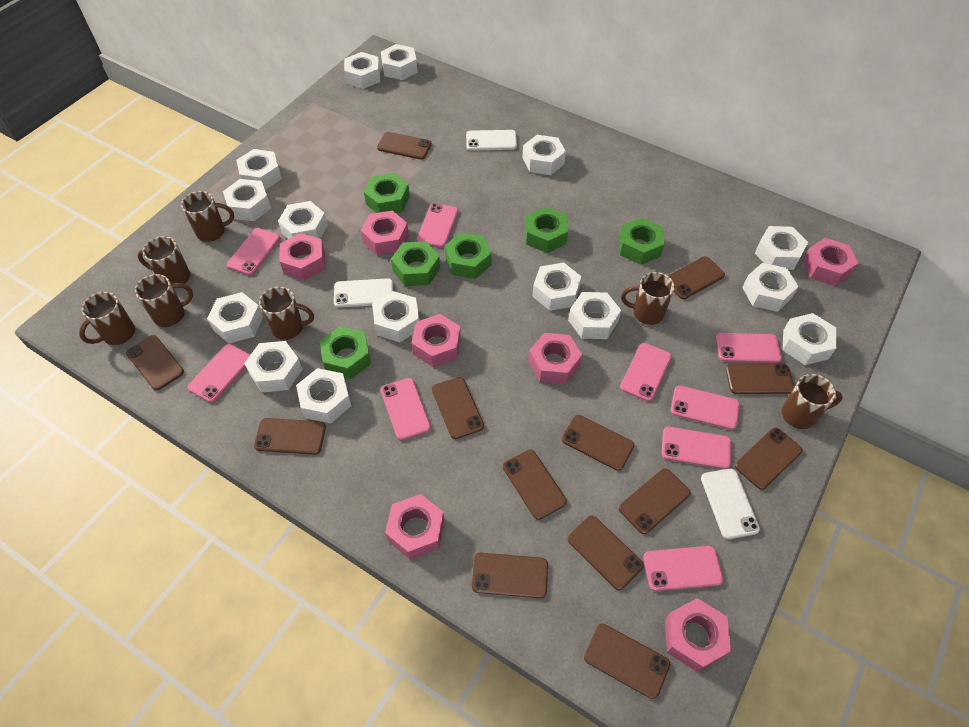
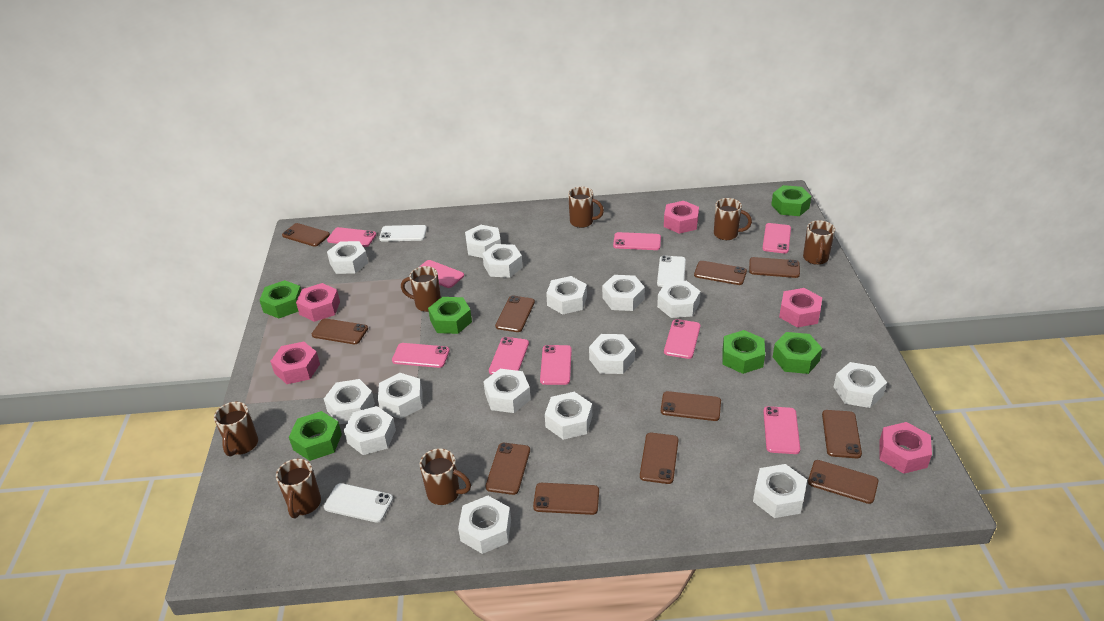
brown phone: [126,335,184,390] [254,418,326,455] [377,132,432,160] [432,377,484,439] [472,553,548,598] [503,450,567,520] [562,415,634,471] [567,516,644,590] [584,624,670,699] [619,468,691,534] [668,256,725,299] [726,363,794,394] [735,427,803,490] = 13 -> [282,223,330,247] [312,318,368,344] [486,443,530,495] [495,296,535,332] [533,483,599,515] [640,433,679,484] [661,391,721,421] [694,261,747,285] [749,257,800,278] [808,460,878,504] [822,410,862,458] = 11
pink nut: [279,233,325,281] [361,210,409,256] [385,494,445,560] [412,314,461,367] [528,333,582,384] [665,598,731,672] [803,238,858,286] = 7 -> [270,341,320,384] [296,283,340,322] [664,201,699,234] [779,288,822,328] [879,422,932,474] = 5

